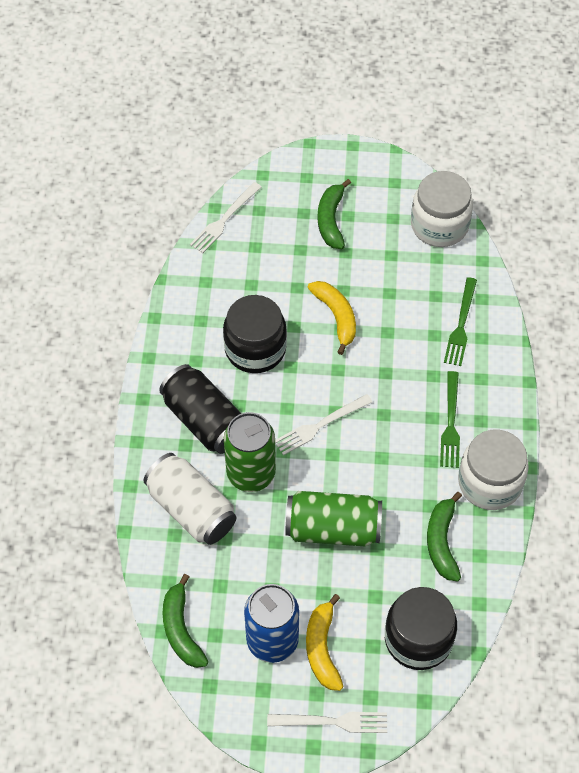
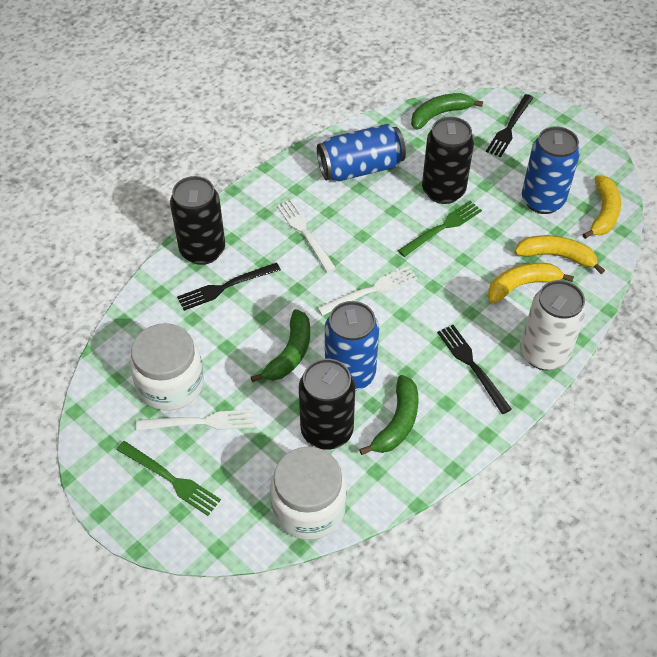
black can: [159,364,242,454] = 1 -> [170,176,225,265] [299,359,355,450] [422,117,474,204] = 3
black fork: none = 0 -> [177,263,281,311] [437,325,512,414] [486,94,533,157] = 3
black jar: [223,295,287,373] [385,587,457,670] = 2 -> none = 0
blue can: [244,584,299,663] = 1 -> [317,124,406,181] [325,301,379,391] [522,127,580,214] = 3
green can: [224,412,276,492] [285,491,382,546] = 2 -> none = 0
yellow banana: [306,594,344,691] [307,281,356,355] = 2 -> [487,263,574,304] [514,235,605,274] [582,175,621,239] = 3

